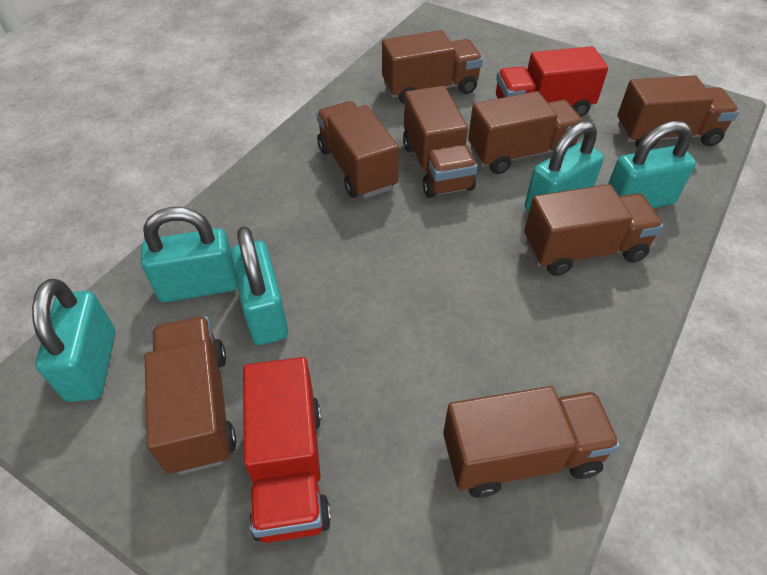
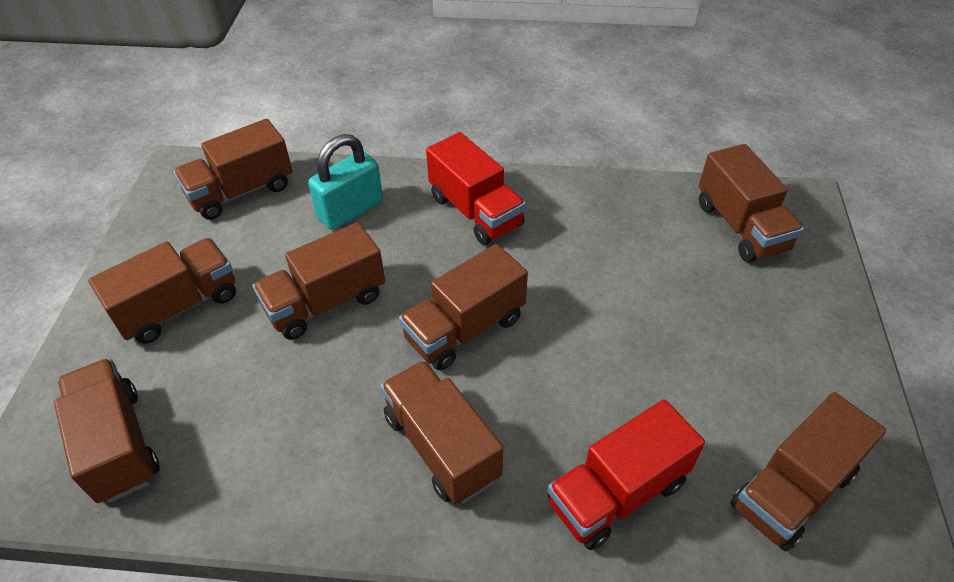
turquoise padlock: [32,279,115,402] [141,207,237,302] [230,226,288,345] [525,121,604,212] [608,121,696,208] = 5 -> [308,134,383,230] = 1

